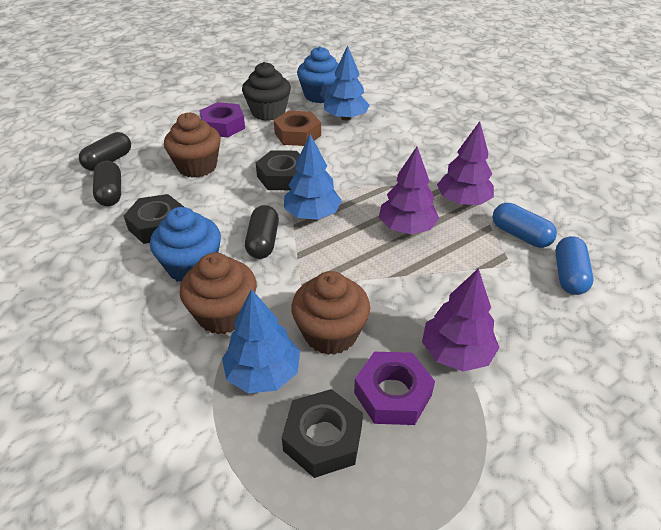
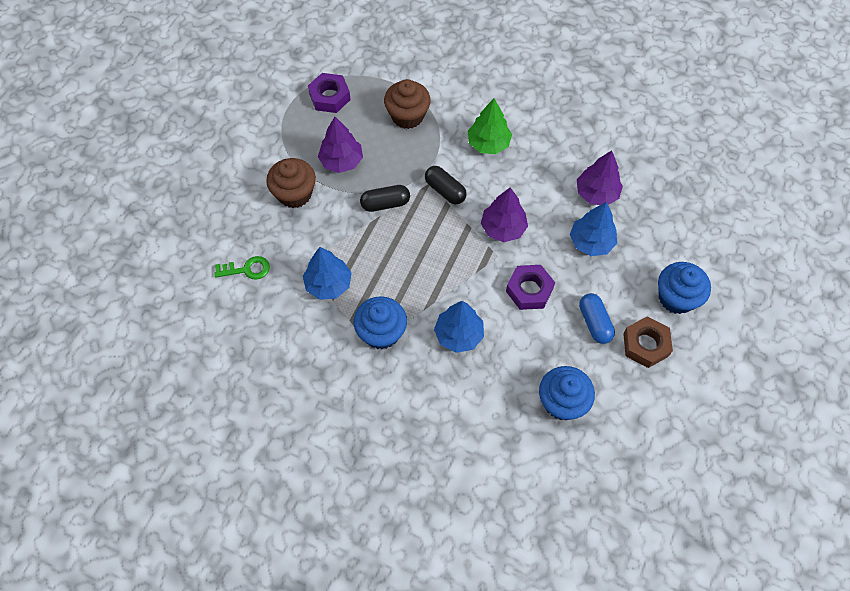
black capsule: [79,132,131,171] [93,161,121,206] [245,205,279,259] = 3 -> [360,185,410,212] [425,166,467,204] = 2
black cupcake: [242,62,291,121] = 1 -> none = 0
black nut: [124,194,184,244] [256,150,300,190] [282,389,363,478] = 3 -> none = 0
blue capsule: [493,203,557,248] [555,236,593,295] = 2 -> [579,293,615,344] = 1
blue cupcake: [150,207,221,282] [297,46,339,103] = 2 -> [354,296,407,349] [539,366,595,420] [658,262,711,314] = 3
brown cupcake: [164,113,221,178] [180,252,257,334] [291,271,370,355] = 3 -> [266,158,316,208] [384,79,431,129] = 2
green key: none = 0 -> [214,256,270,280] = 1
green tree: none = 0 -> [468,98,512,154] = 1

